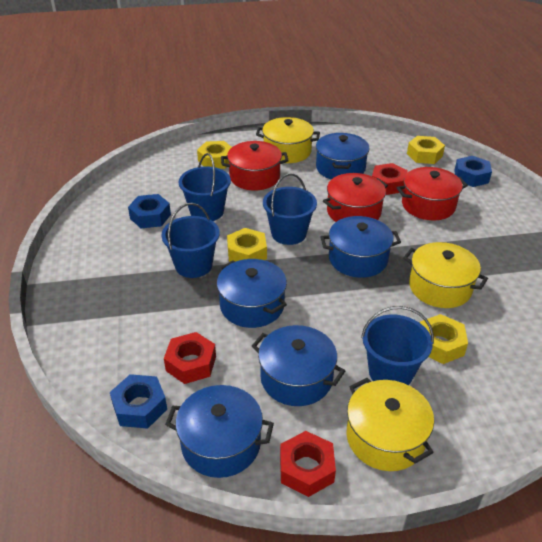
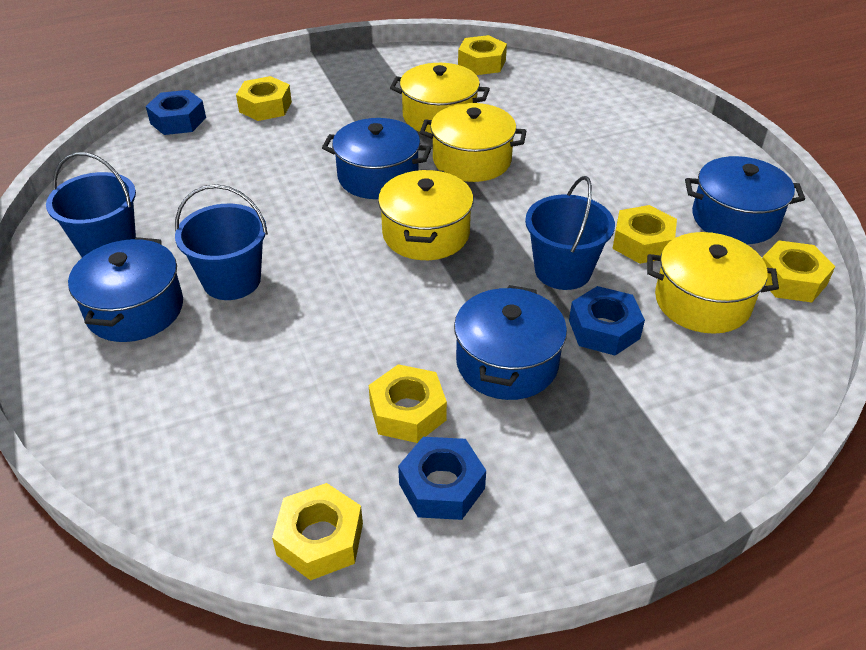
blue bucket: [161,203,220,278] [179,153,231,221] [263,173,317,245] [361,306,434,385] = 4 -> [46,152,136,258] [175,184,268,300] [525,176,615,290] = 3
blue pot: [165,385,274,478] [217,259,287,328] [252,325,345,406] [316,133,370,179] [320,216,401,278] = 5 -> [68,237,183,342] [322,118,431,199] [454,285,567,400] [685,156,805,244] = 4
red nut: [164,332,216,384] [280,431,336,497] [372,163,408,195] = 3 -> none = 0
red pot: [221,141,289,190] [323,173,388,222] [397,167,468,220] = 3 -> none = 0
yellow nut: [197,141,232,169] [227,228,267,262] [407,136,445,164] [420,314,468,364] = 4 -> [236,76,292,121] [272,483,363,581] [369,364,447,443] [458,35,507,75] [612,205,677,264] [762,240,835,303] = 6
yellow pot: [256,117,320,163] [346,378,434,471] [403,242,488,308] = 3 -> [378,169,474,260] [390,63,490,133] [420,103,526,182] [647,232,779,334] = 4

